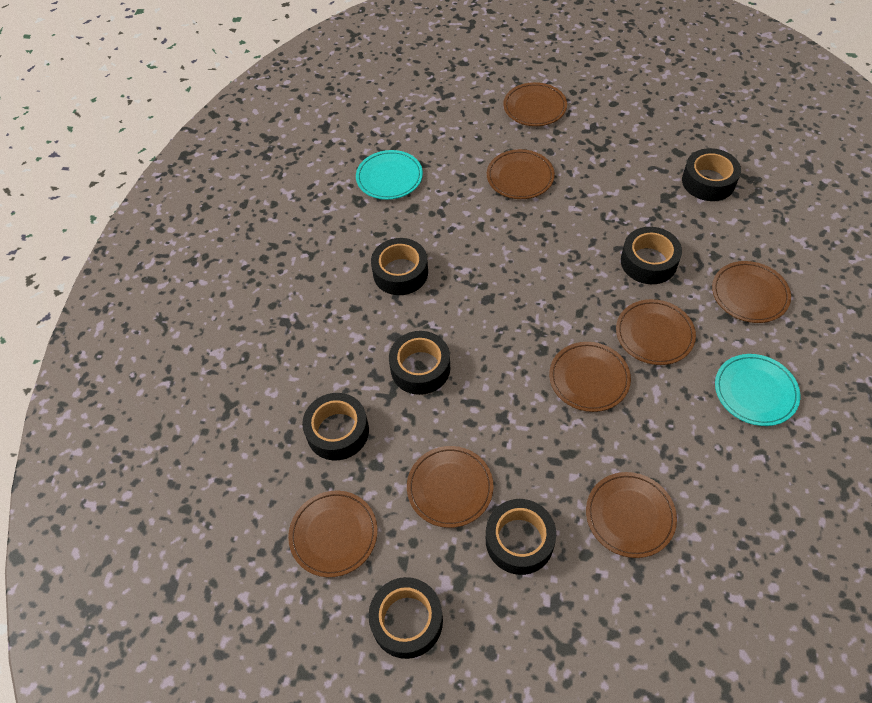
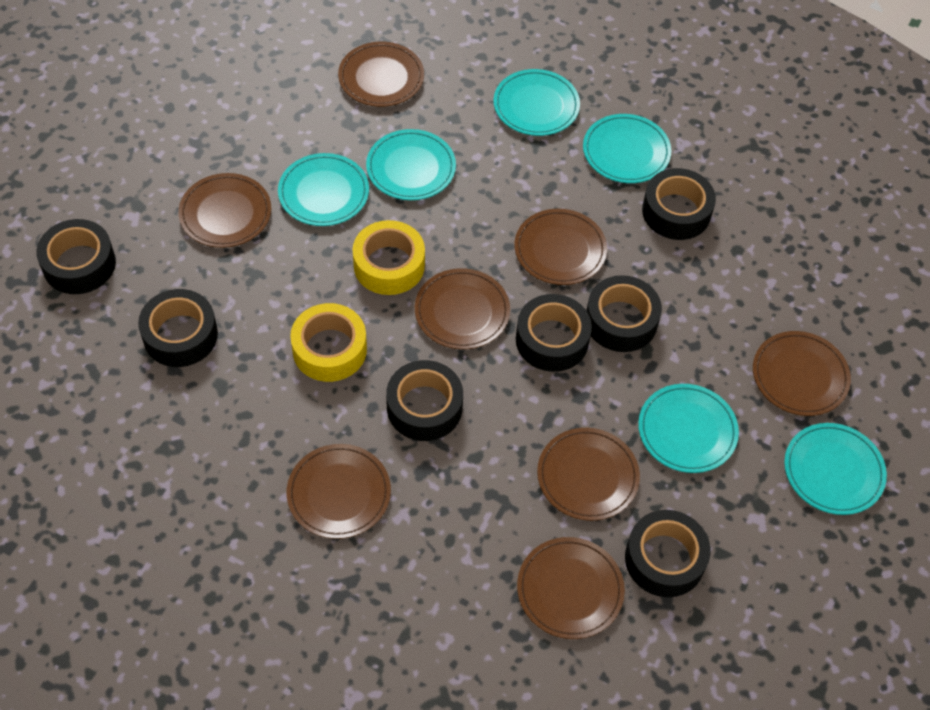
turquoise plate: [356,150,423,200] [715,354,800,426] = 2 -> [278,153,369,226] [366,129,456,200] [493,69,580,136] [583,114,671,183] [638,384,739,473] [784,423,887,515] = 6
yellow tape: none = 0 -> [290,303,367,382] [353,220,425,295] = 2

